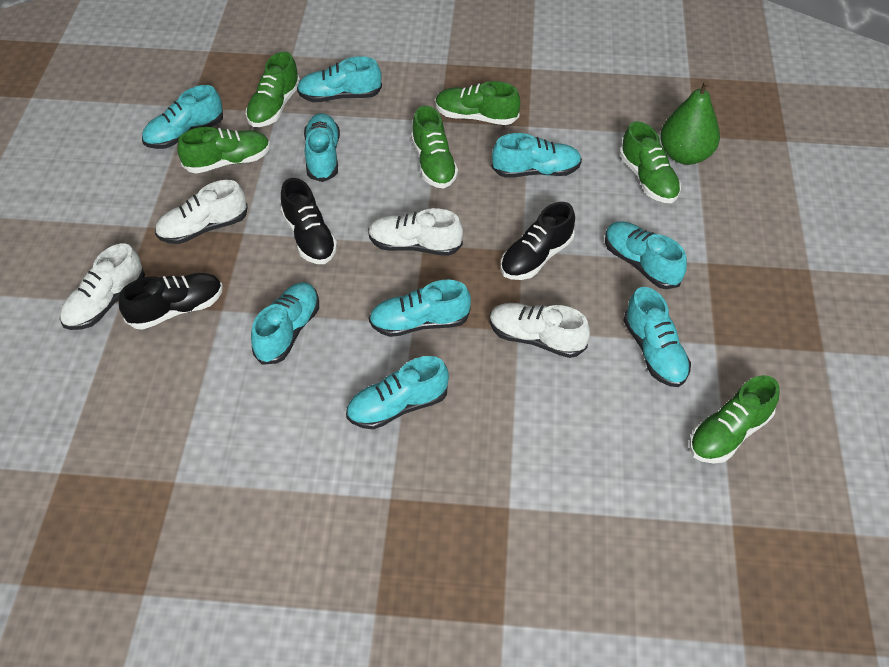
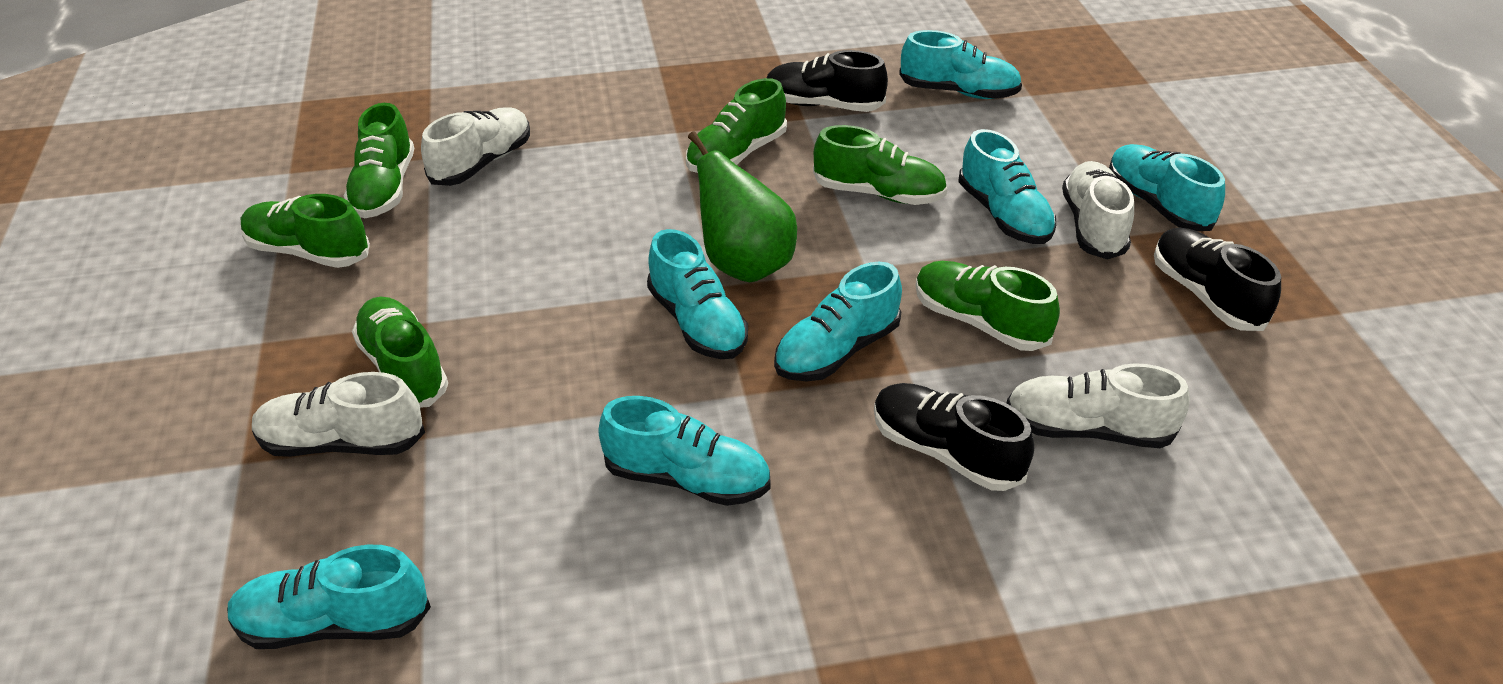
turquoise shoe: [142,85,223,149] [251,282,319,365] [297,56,382,102] [304,113,340,182] [346,356,449,429] [369,280,471,337] [491,133,582,178] [605,221,687,289] [623,287,691,387] = 9 -> [227,545,431,649] [598,396,771,506] [647,229,748,359] [774,262,902,381] [899,30,1022,99] [958,129,1057,244] [1109,144,1225,231] = 7

